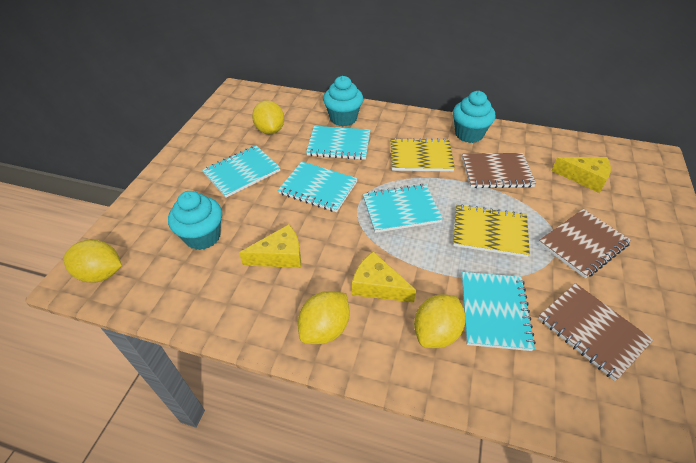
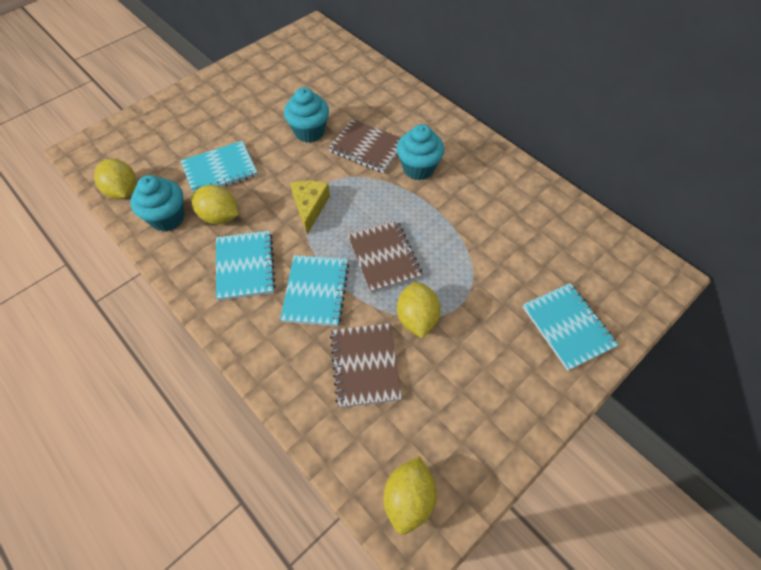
turquoise notebook: [202,145,280,198] [278,161,358,212] [306,126,370,160] [363,184,443,233] [462,272,536,351] = 5 -> [180,141,258,193] [216,231,276,301] [280,255,349,327] [523,283,618,371] = 4
yellow cheese: [239,225,301,268] [352,251,416,303] [551,157,611,193] = 3 -> [290,181,330,234] = 1
yellow notebook: [390,138,455,171] [453,204,530,257] = 2 -> none = 0

